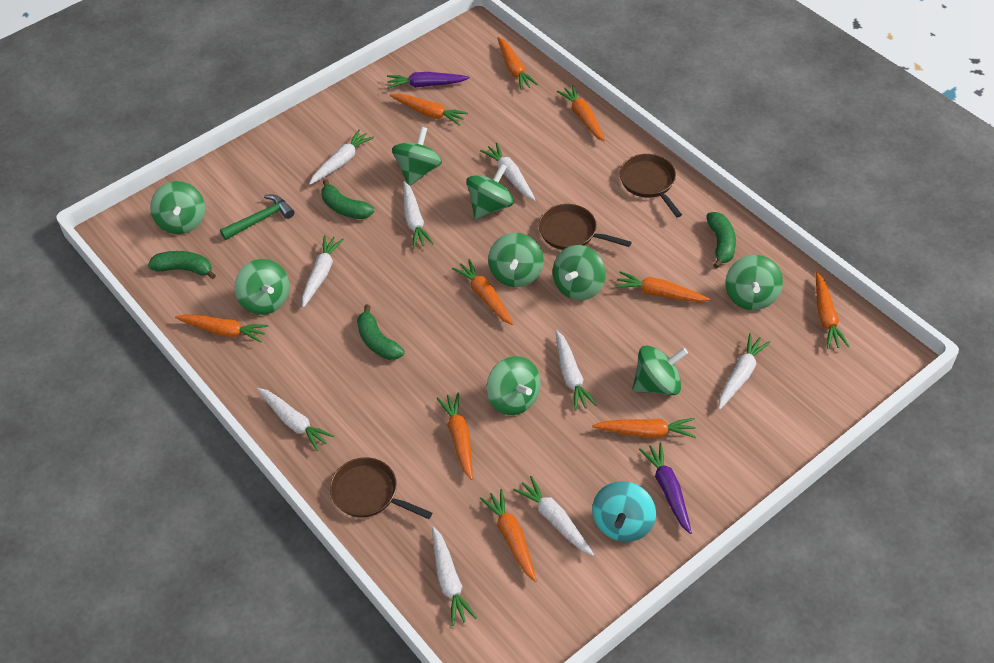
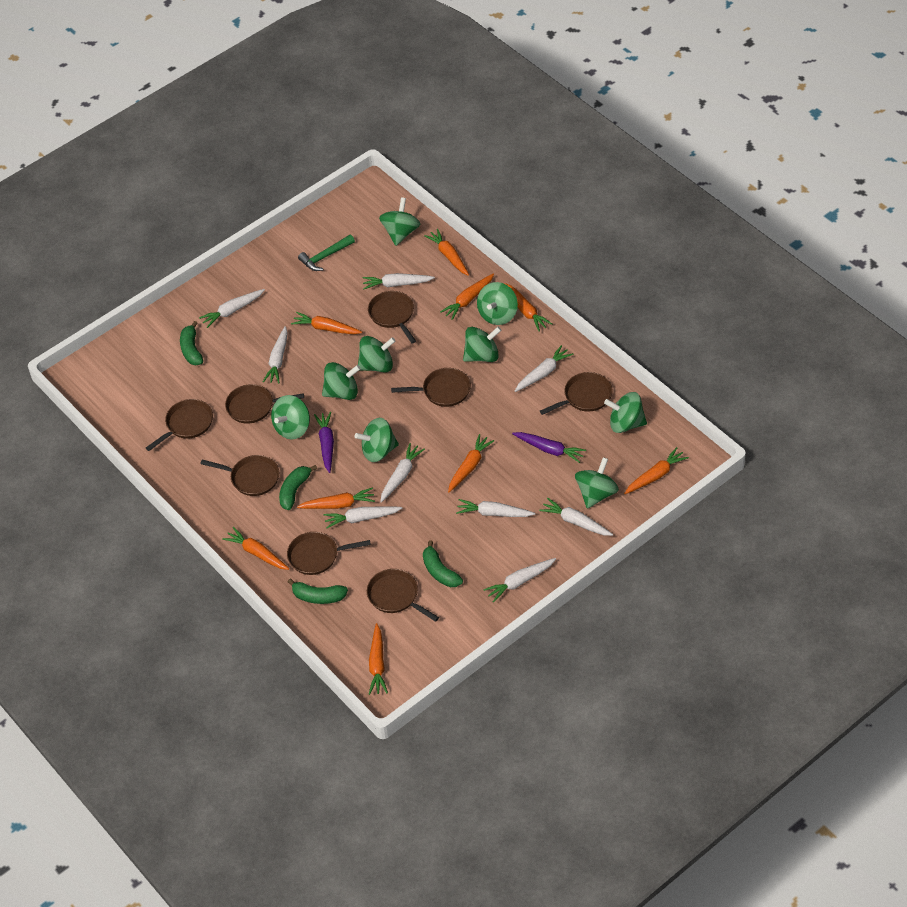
brown pan: [330,457,432,519] [539,204,632,250] [619,154,682,217] = 3 -> [146,399,213,451] [200,455,279,496] [225,384,304,424] [287,532,371,575] [367,569,439,622] [368,291,416,343] [391,368,471,407] [540,372,613,415] = 8
orange carrot: [175,314,268,343] [390,94,468,126] [437,393,473,480] [452,259,513,325] [480,489,537,582] [497,37,538,90] [556,85,605,141] [592,418,696,438] [615,271,710,302] [816,272,850,349] = 10 -> [222,527,289,570] [291,312,362,334] [297,487,375,509] [369,623,388,695] [424,229,469,276] [440,273,494,320] [448,434,494,492] [504,283,552,332] [624,447,689,494] = 9
turquoise spinning top: [592,481,656,542] = 1 -> none = 0

